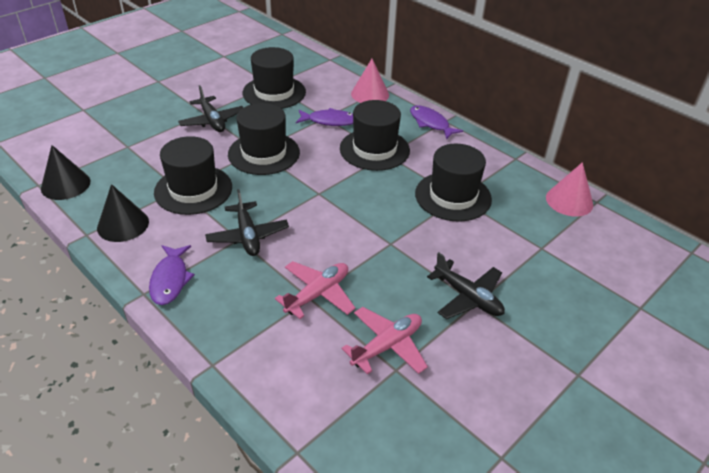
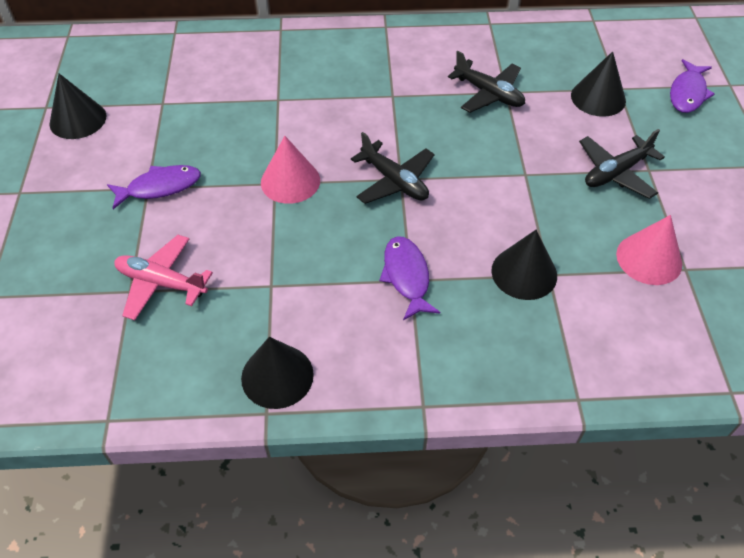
black cone: [41,145,90,200] [97,184,149,242] = 2 -> [49,74,106,139] [241,337,314,409] [491,230,557,300] [571,51,626,117] = 4
black hat: [154,136,232,215] [228,103,300,175] [242,47,306,109] [340,100,410,171] [415,144,492,222] = 5 -> none = 0
pink plane: [275,261,356,319] [342,307,428,374] = 2 -> [114,235,213,321] = 1

